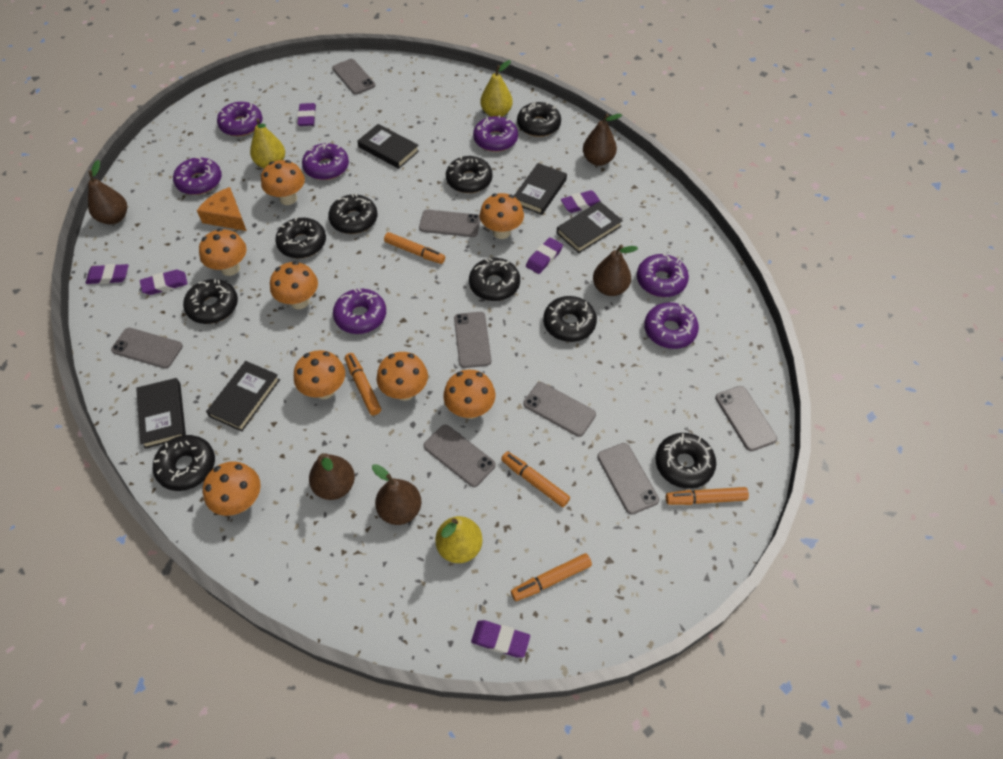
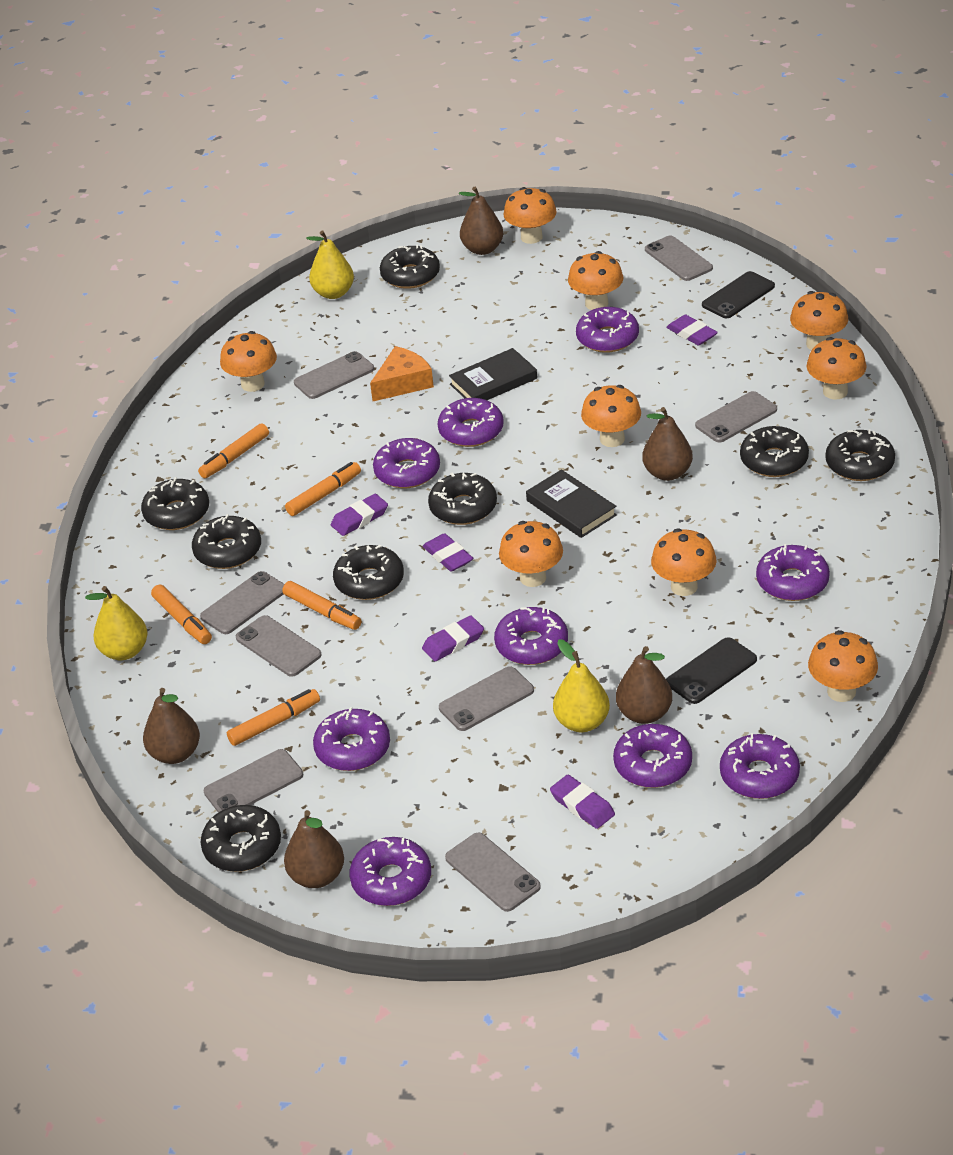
black book: [136,378,186,449] [206,361,280,432] [357,124,419,169] [514,163,567,215] [556,201,623,253] = 5 -> [449,348,537,400] [526,469,617,538] = 2
black donut: [153,435,215,491] [183,279,238,324] [275,217,326,259] [328,194,377,234] [446,156,492,193] [469,258,520,301] [517,101,561,137] [543,296,597,342] [655,433,716,489] = 9 -> [141,477,209,530] [192,514,261,569] [201,805,281,872] [333,545,404,600] [380,245,440,289] [428,472,497,525] [740,426,809,477] [826,429,895,481] = 8
black phone: none = 0 -> [666,637,757,704] [702,271,775,318] = 2
orange mushroom: [199,228,247,276] [203,461,261,516] [261,160,305,205] [270,261,318,309] [294,350,345,399] [377,352,428,401] [443,370,496,419] [480,193,524,239] = 8 -> [220,331,277,392] [499,521,563,587] [503,187,557,244] [568,251,623,310] [581,385,641,447] [651,529,717,596] [790,291,848,350] [807,337,867,400] [808,630,878,702] = 9
purple donut: [173,157,222,195] [217,102,263,136] [302,142,349,180] [333,288,386,334] [473,115,518,152] [637,254,689,297] [644,302,699,349] = 7 -> [313,707,390,771] [350,837,431,906] [373,438,440,488] [438,398,504,447] [494,607,568,665] [576,307,639,353] [613,724,692,788] [720,733,800,799] [756,544,830,601] = 9
purple eraser: [86,264,129,284] [140,270,188,295] [297,103,316,126] [471,620,530,658] [526,237,563,274] [561,190,601,213] = 6 -> [331,494,388,536] [422,616,484,661] [423,533,473,572] [550,775,615,829] [666,315,718,345] = 5

